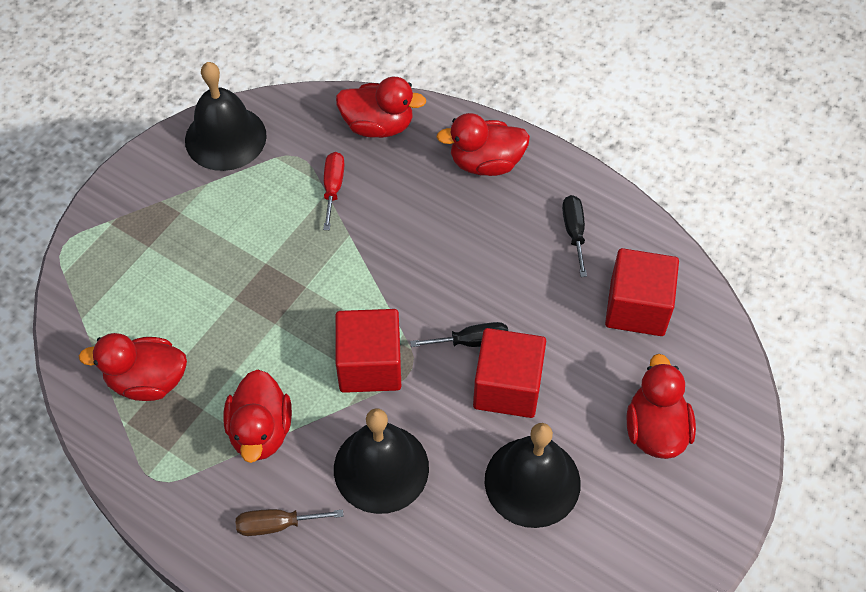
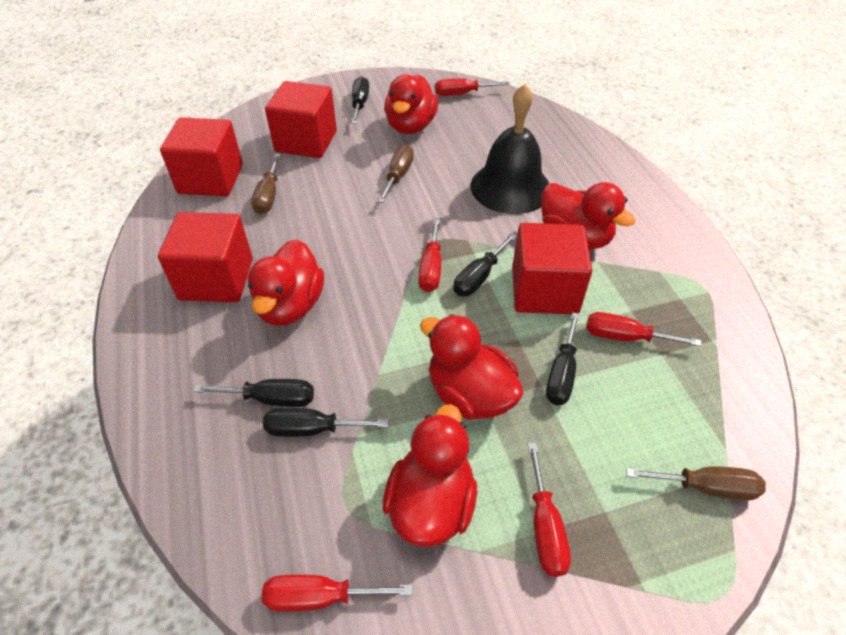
black bell: [185,62,267,171] [334,408,429,514] [485,423,581,528] = 3 -> [471,84,549,214] = 1
black screwdriver: [410,322,508,347] [562,195,587,277] = 2 -> [193,379,314,407] [263,407,389,437] [352,76,369,124] [454,233,517,296] [546,312,580,405] = 5
brown screwdriver: [236,509,344,536] = 1 -> [251,154,281,214] [378,145,414,203] [626,466,766,500] = 3
red cube: [336,309,401,393] [473,328,546,418] [605,248,679,336] = 3 -> [158,212,253,302] [160,117,243,197] [265,81,337,158] [512,223,592,314] = 4
red screwdriver: [323,152,345,230] = 1 -> [262,575,412,612] [418,218,441,292] [435,78,509,96] [527,442,571,577] [586,312,701,346] = 5

